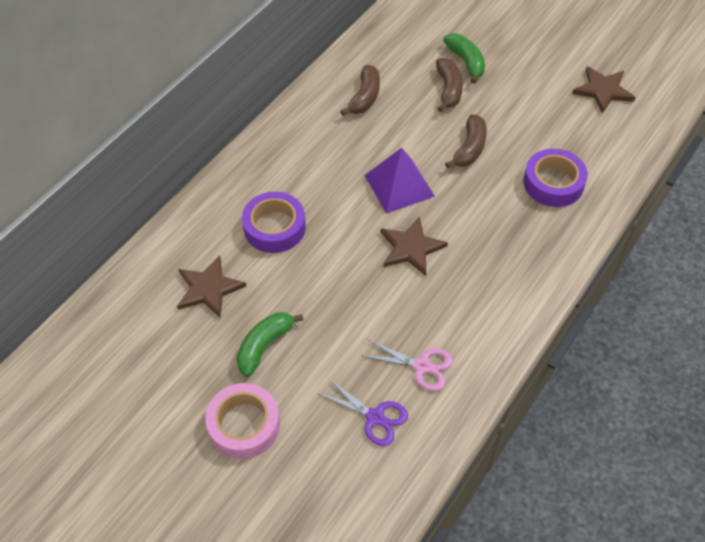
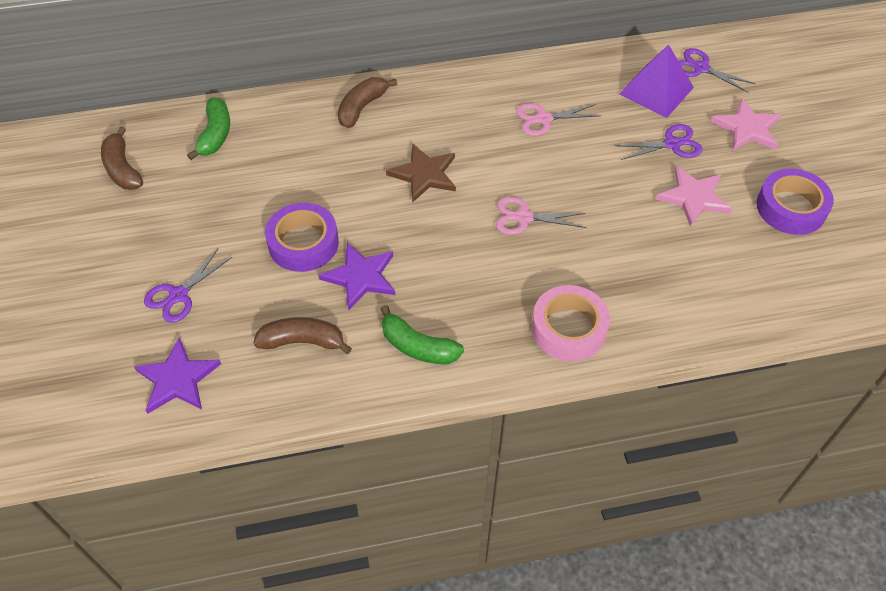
brown star: [177,256,246,318] [381,216,448,276] [572,66,636,113] = 3 -> [386,144,456,203] = 1
pink scissors: [363,339,453,391] = 1 -> [496,197,586,235] [516,103,601,136] = 2
pink star: none = 0 -> [656,166,732,227] [711,98,781,150] = 2
purple scissors: [317,378,408,446] = 1 -> [144,249,232,323] [615,124,702,160] [679,48,755,93] = 3
purple star: none = 0 -> [134,338,221,414] [319,243,395,310] = 2

